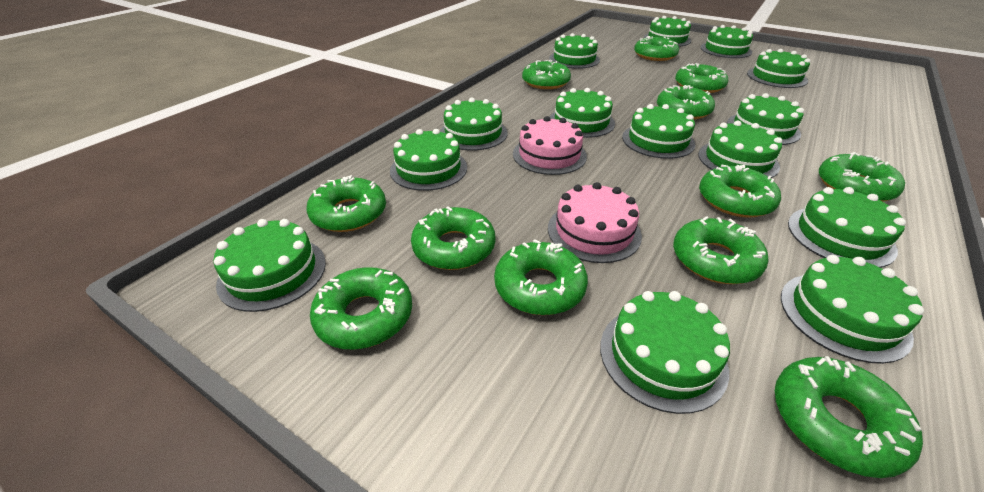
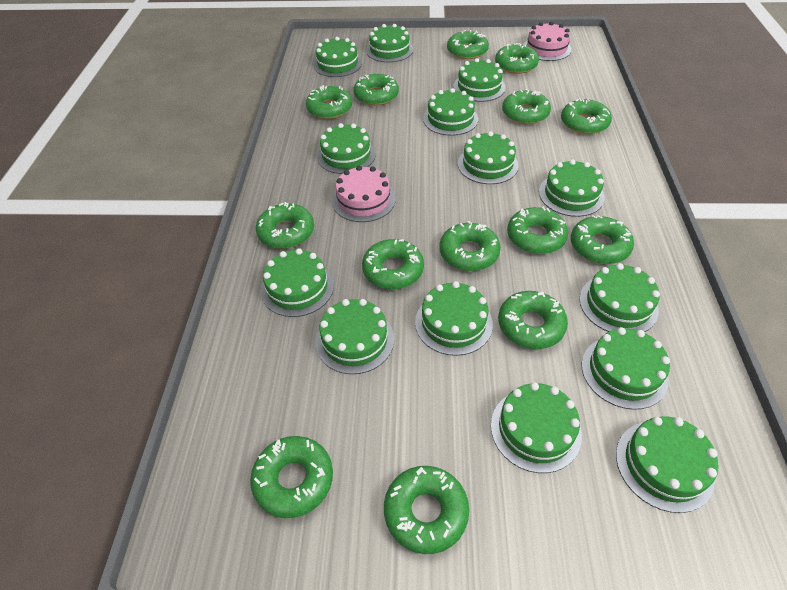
green donut: [306,175,386,232] [310,267,412,350] [411,206,496,270] [494,239,588,315] [522,60,571,89] [634,36,679,61] [657,85,715,120] [673,216,768,284] [675,63,728,93] [699,165,781,218] [775,356,923,478] [819,152,905,202] = 12 -> [250,436,333,518] [256,202,314,249] [306,85,352,119] [354,74,399,106] [362,239,424,289] [384,466,469,554] [439,221,501,271] [447,30,489,59] [495,43,539,74] [498,291,568,349] [502,89,551,124] [507,207,568,254] [561,98,612,134] [571,215,634,264] = 14

